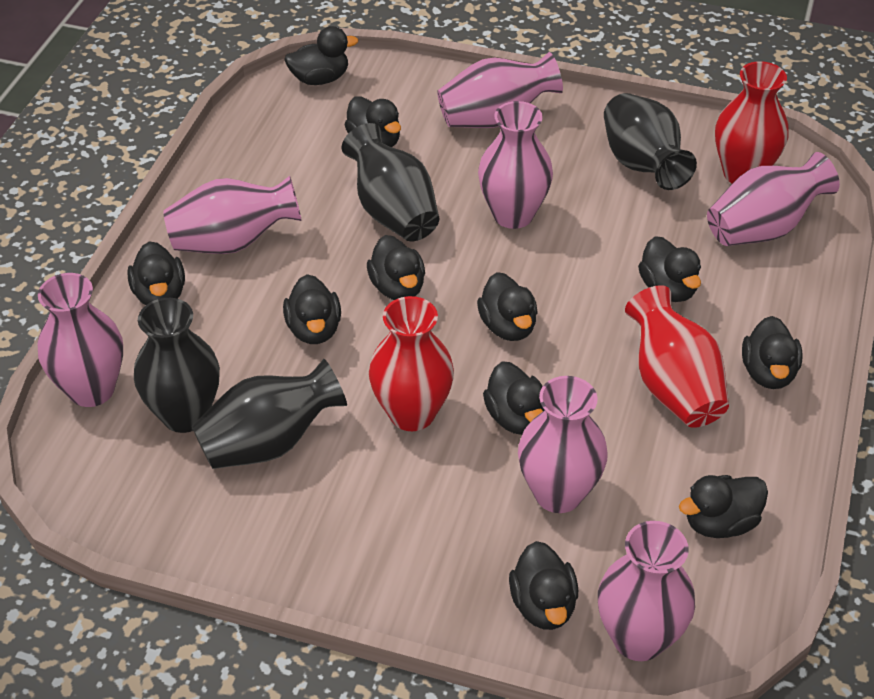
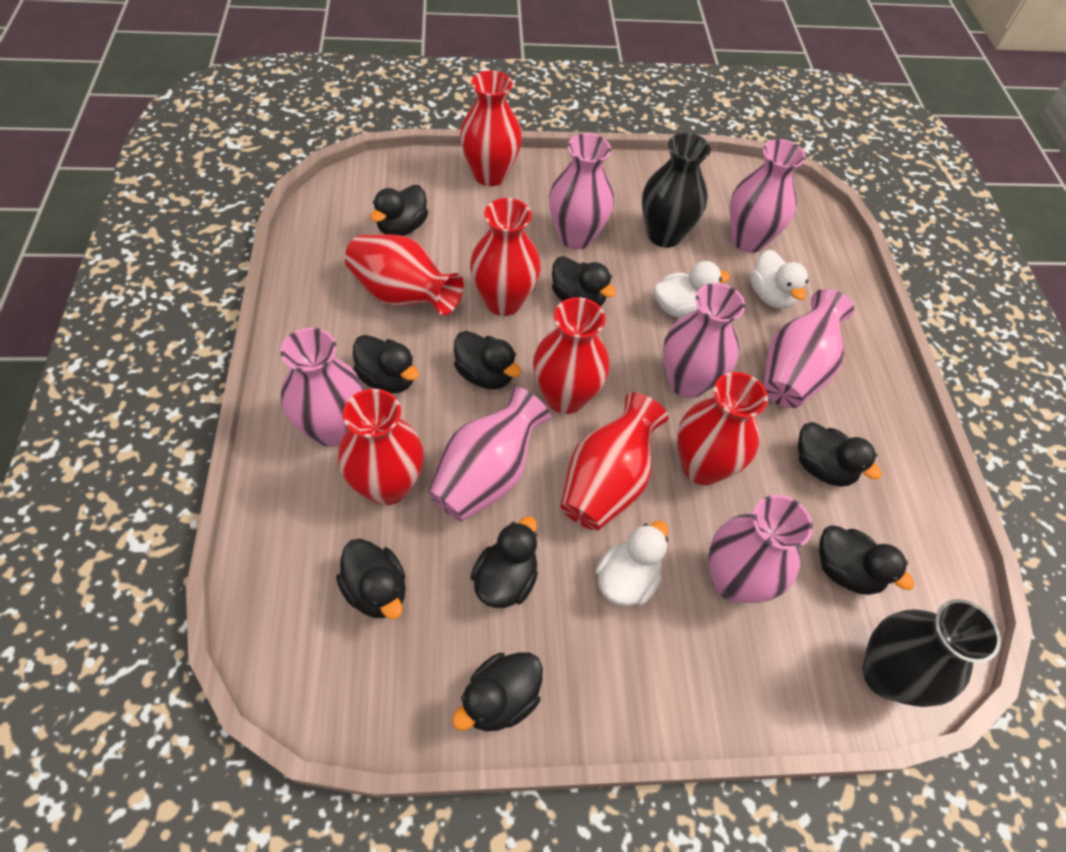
black duck: [127,241,185,305] [283,274,341,344] [284,26,358,85] [344,96,401,147] [367,235,425,300] [477,272,538,341] [483,361,545,435] [509,541,578,630] [638,236,701,302] [679,475,768,538] [742,316,802,389] = 11 -> [336,539,406,619] [353,335,419,394] [370,185,428,236] [452,652,543,731] [454,331,521,390] [470,516,538,608] [552,256,616,307] [798,422,882,487] [819,525,914,595] = 9
black vase: [134,298,220,433] [192,359,347,469] [342,123,439,241] [604,93,697,190] = 4 -> [642,133,711,248] [863,599,1001,707] = 2
red vase: [369,296,454,431] [625,285,729,428] [715,61,788,183] = 3 -> [338,389,424,505] [345,234,464,315] [460,70,522,186] [470,198,541,316] [533,297,609,414] [561,392,669,531] [677,372,768,485] = 7
white duck: none = 0 -> [595,521,668,606] [654,261,730,318] [750,249,808,309] = 3

